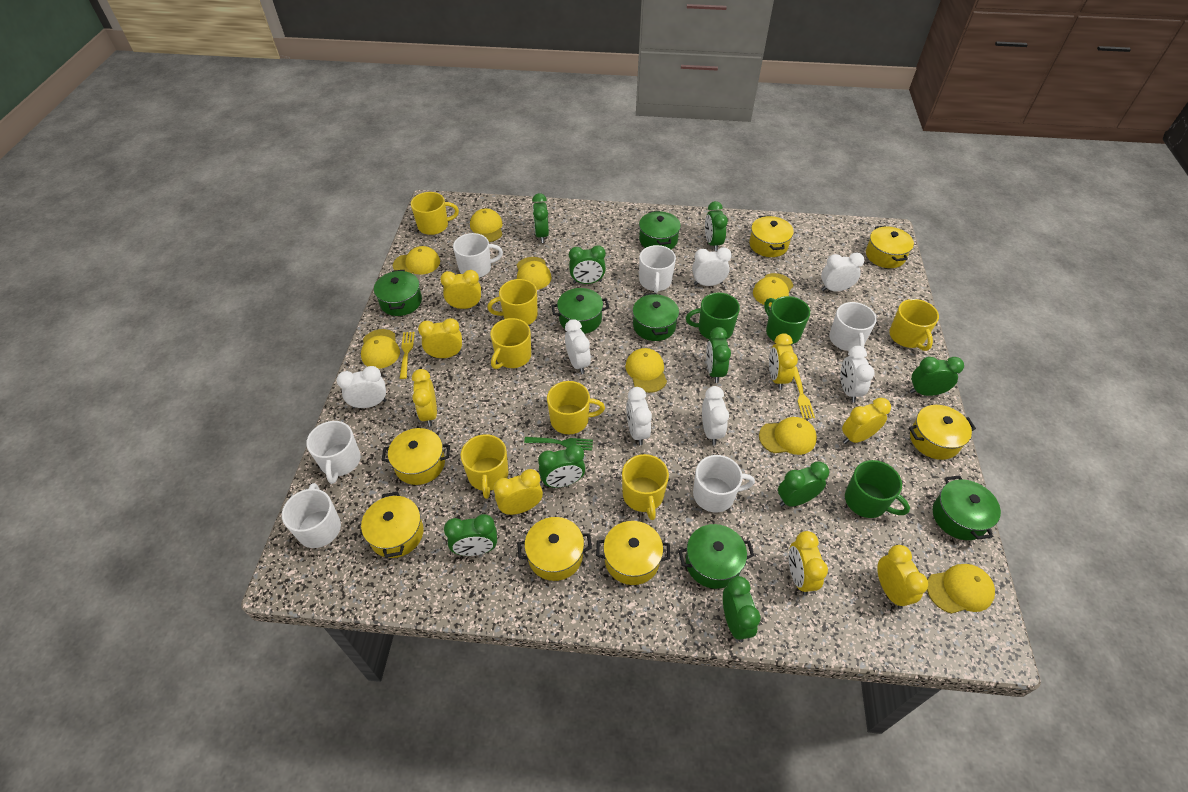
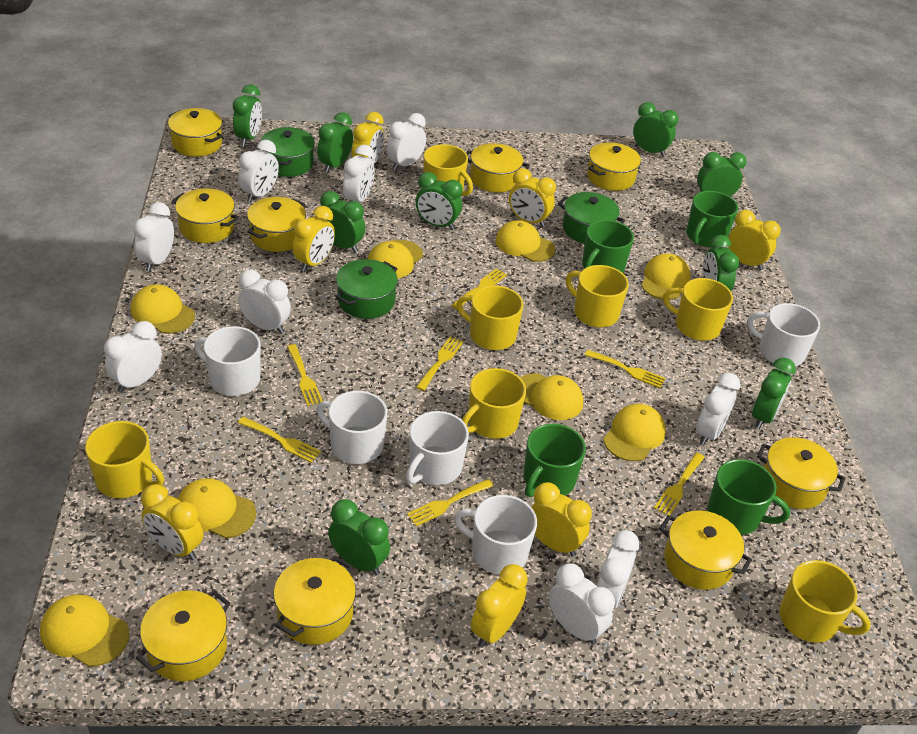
green fork: [524,437,593,451] = 1 -> none = 0
green mug: [686,292,740,339] [764,296,810,345] [845,460,910,518] = 3 -> [524,424,586,497] [582,220,634,273] [686,191,738,247] [707,459,790,535] = 4
green pot: [374,270,422,316] [551,288,609,334] [632,293,679,341] [639,211,681,249] [679,524,754,589] [933,475,1001,540] = 6 -> [261,127,315,177] [335,259,398,319] [558,192,625,244] = 3
white clock: [337,366,387,408] [565,319,591,374] [626,387,652,445] [692,247,732,286] [702,386,729,445] [821,253,864,292] [840,346,875,403] = 7 -> [104,321,162,393] [133,202,174,272] [238,270,291,334] [239,140,279,202] [343,145,375,202] [387,113,426,171] [549,563,615,645] [597,530,640,609] [696,373,740,446] = 9
white mug: [282,483,341,548] [306,421,361,484] [453,233,503,278] [639,245,676,294] [693,455,755,512] [829,302,877,351] = 6 -> [194,326,261,396] [317,391,387,464] [406,411,469,485] [454,495,537,575] [747,303,820,366] = 5
yellow clock: [412,369,437,427] [418,318,462,358] [440,270,481,309] [494,469,543,515] [769,333,798,390] [789,531,828,596] [842,398,891,444] [877,545,928,609] = 8 -> [141,484,203,560] [293,206,335,272] [352,112,384,164] [471,564,528,648] [509,168,556,227] [531,482,592,556] [728,210,781,270] = 7
yellow fork: [400,332,415,379] [794,366,815,419] = 2 -> [238,417,321,463] [287,344,323,406] [407,479,493,527] [416,336,464,391] [451,268,507,309] [585,350,665,388] [654,453,705,516] = 7
yellow pot: [361,491,424,558] [382,428,450,485] [517,517,592,581] [596,521,670,585] [749,215,794,257] [866,225,914,268] [909,405,976,460] = 7 -> [136,590,231,681] [168,108,223,157] [172,188,239,243] [247,197,306,252] [274,556,356,645] [466,143,530,193] [587,142,641,191] [659,510,752,590] [757,437,846,509] = 9

